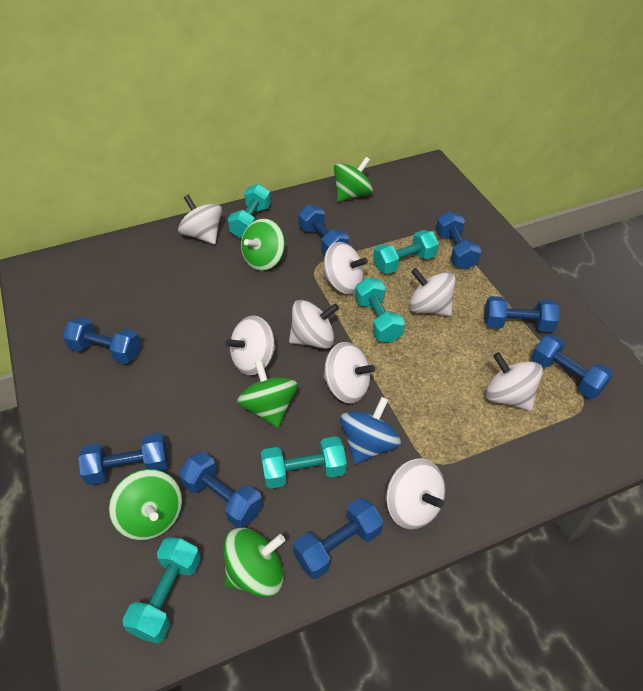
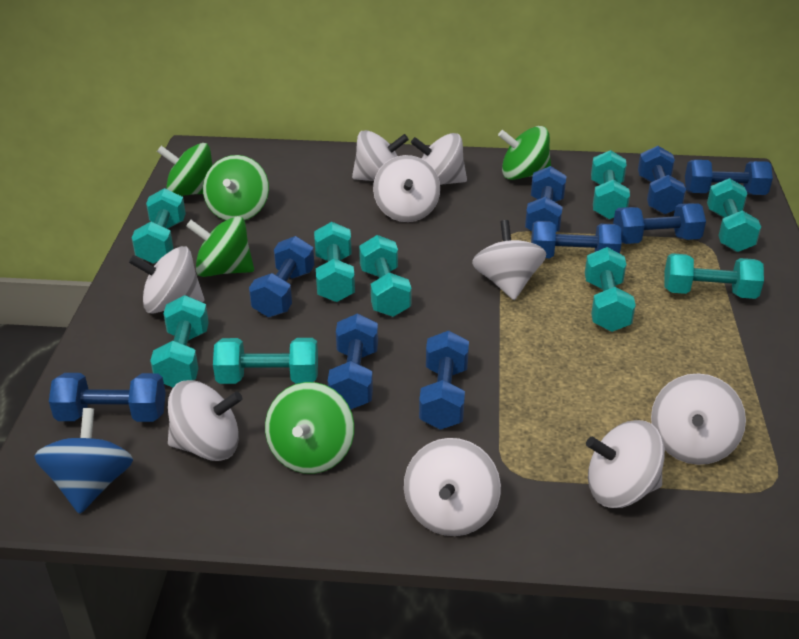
blue dumbbell: [63,317,141,364] [78,433,168,485] [179,452,263,528] [293,497,383,579] [298,205,349,254] [436,211,481,270] [484,296,560,332] [532,334,613,399] = 8 -> [49,373,166,422] [249,236,314,317] [328,313,378,410] [419,331,469,430] [525,166,567,232] [531,221,621,258] [613,203,706,244] [638,146,686,215] [685,160,773,195] = 9
turquoise dumbbell: [123,537,201,643] [228,184,271,238] [261,436,347,489] [355,277,405,343] [373,230,439,274] = 5 -> [132,188,186,264] [150,295,209,388] [213,338,318,384] [314,222,355,302] [359,235,412,317] [585,247,636,332] [591,150,630,219] [664,253,764,299] [707,178,761,252] = 9
white spinning top: [178,195,222,244] [225,316,276,375] [289,300,339,349] [322,242,368,294] [323,342,375,403] [386,459,446,529] [409,268,455,316] [485,352,543,411] = 8 -> [129,246,204,313] [168,380,242,461] [352,130,409,181] [373,155,440,222] [404,438,501,536] [411,133,467,185] [472,220,546,300] [586,420,665,508] [651,373,746,465] = 9

